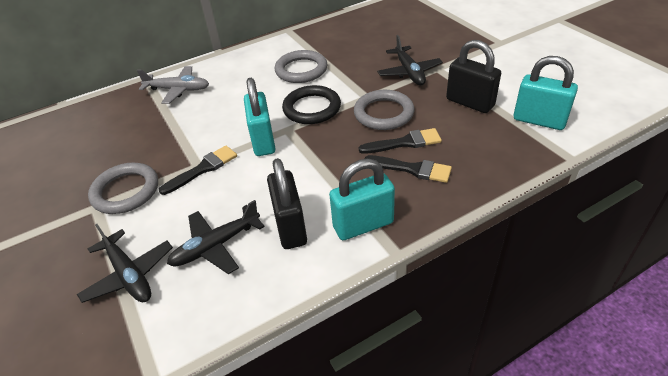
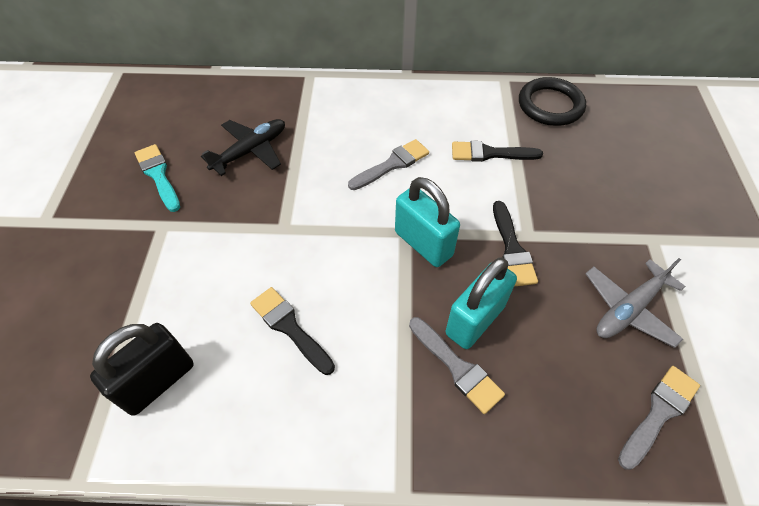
black padlock: [267,158,307,249] [446,40,501,113] = 2 -> [90,323,194,416] = 1
black plane: [77,224,173,303] [167,200,265,274] [377,35,443,86] = 3 -> [201,119,285,176] = 1
grey brush: none = 0 -> [348,139,429,190] [409,317,505,414] [618,366,700,470] = 3
grey ring: [88,163,158,214] [275,50,327,83] [354,90,415,130] = 3 -> none = 0
turquoise brush: none = 0 -> [135,144,180,212] = 1
turquoise padlock: [244,78,276,156] [329,159,395,240] [514,56,578,130] = 3 -> [395,177,460,267] [446,257,517,349] = 2

